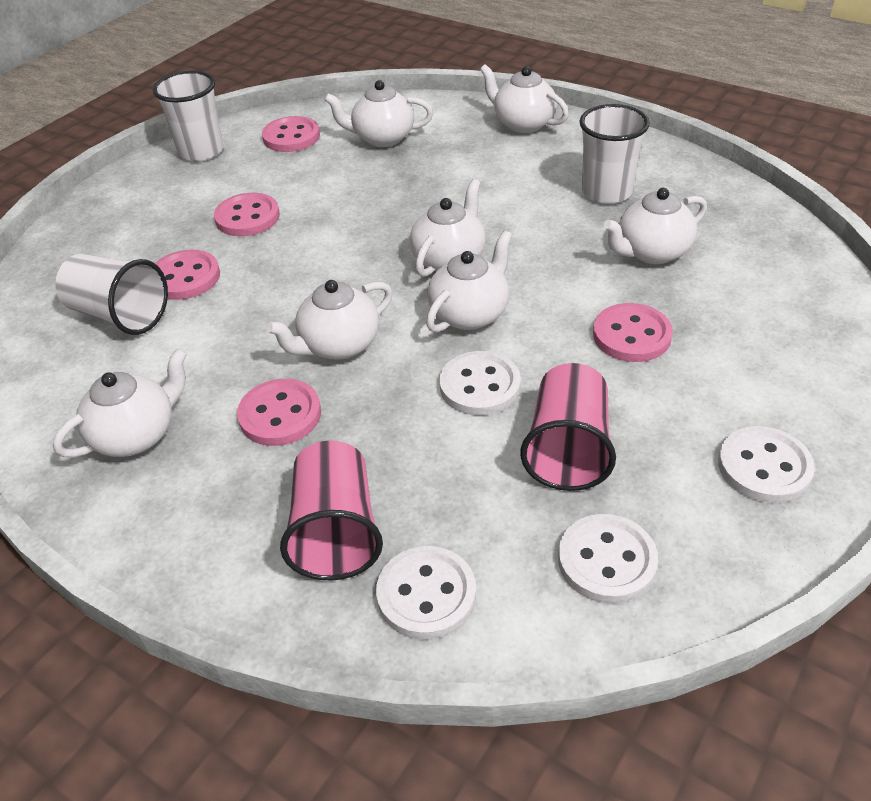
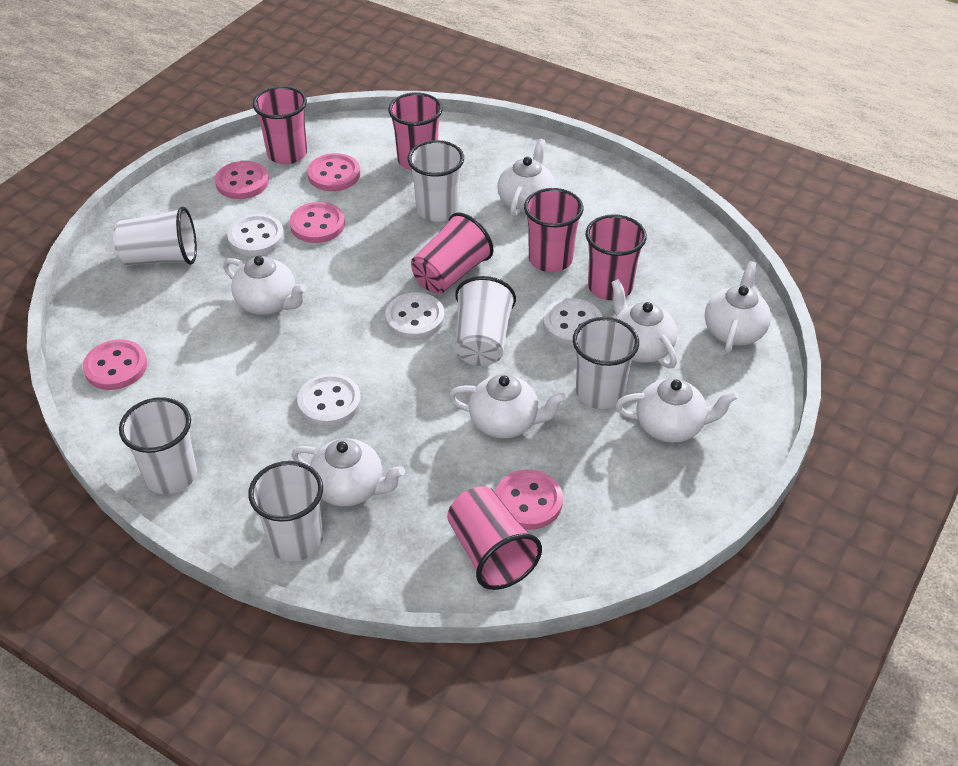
pink cup: [280,441,383,580] [520,363,616,491] = 2 -> [253,86,307,164] [388,92,443,170] [411,212,494,294] [447,486,542,590] [524,188,583,272] [586,214,647,300] = 6
white cup: [55,254,168,335] [153,71,223,162] [579,104,650,204] = 3 -> [113,207,197,265] [119,397,197,494] [248,461,323,561] [408,140,464,222] [455,276,516,366] [573,317,639,409] = 6

